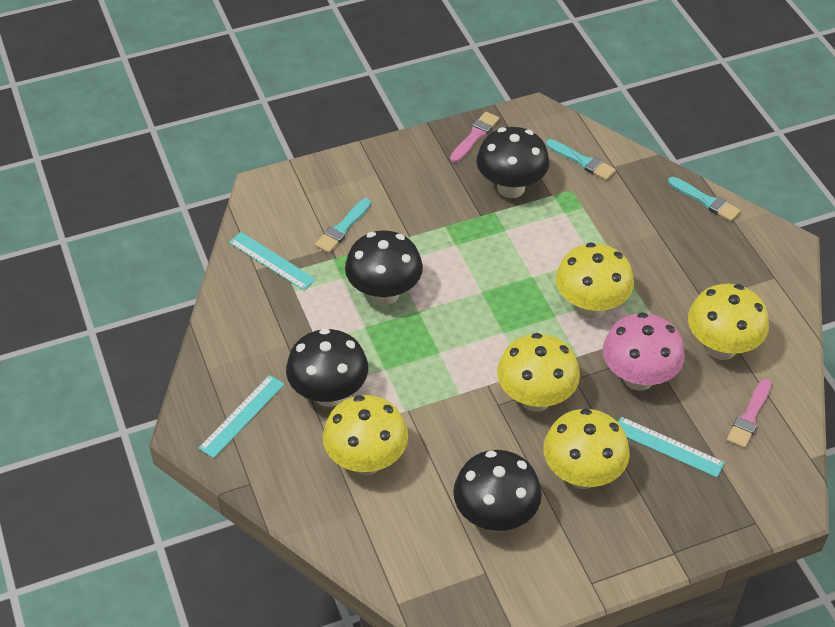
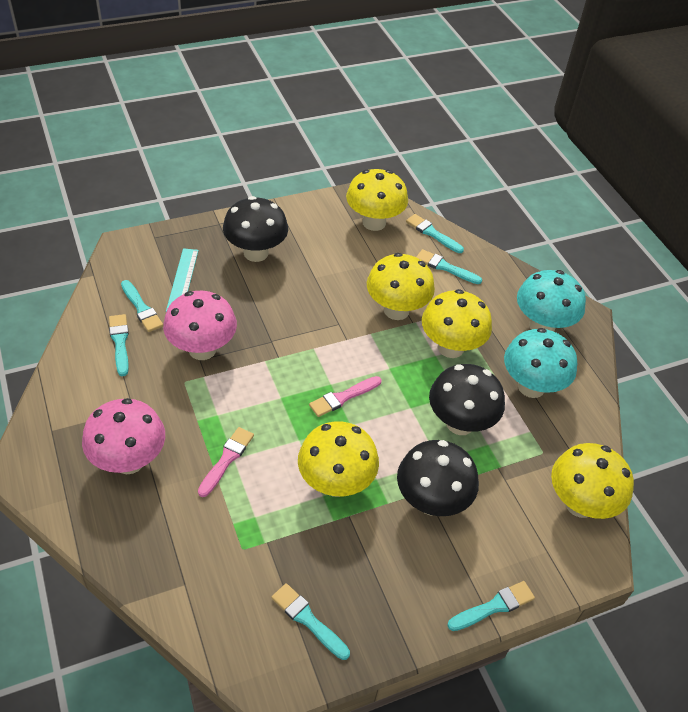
black mushroom: [286,328,368,407] [345,230,423,305] [453,450,542,532] [476,127,549,198] = 4 -> [223,196,288,262] [397,440,479,516] [429,364,505,435] = 3
pink mushroom: [603,313,685,391] = 1 -> [82,398,165,474] [163,291,237,360] = 2
turquoise brush: [315,198,371,253] [546,139,616,180] [668,177,741,221] = 3 -> [109,314,129,376] [121,280,163,332] [272,583,350,660] [406,214,464,253] [416,249,482,284] [447,581,535,631] = 6
turquoise mushroom: none = 0 -> [504,328,577,398] [517,270,586,331] = 2
turquoise ruler: [198,375,285,458] [229,232,316,290] [618,417,725,478] = 3 -> [166,248,199,312] = 1

